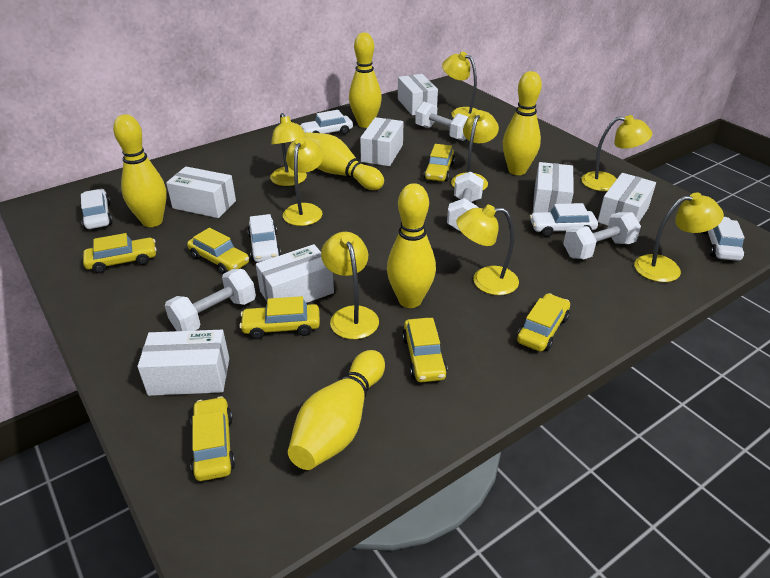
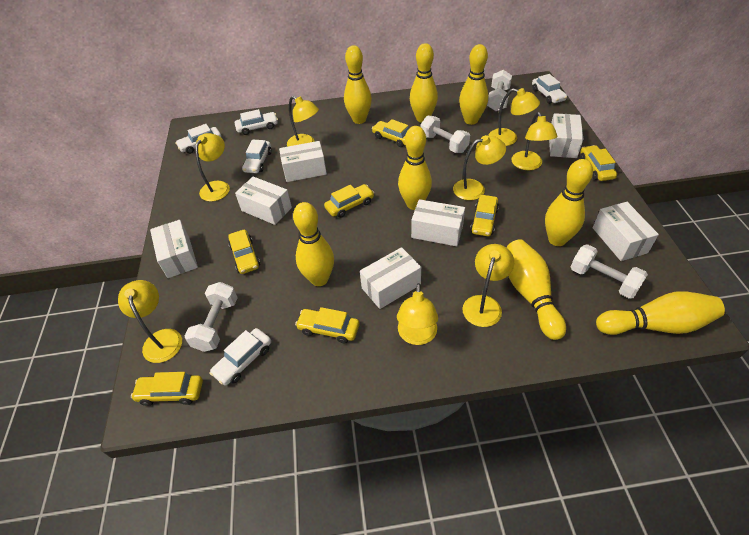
yellow bowling pin: [113,114,167,227] [288,350,385,470] [305,132,384,190] [349,32,382,128] [387,183,436,308] [503,71,542,175] = 6 -> [293,202,334,286] [344,45,372,124] [398,126,432,210] [410,43,438,123] [459,44,488,125] [507,239,566,340] [545,159,593,246] [596,291,725,335] = 8

